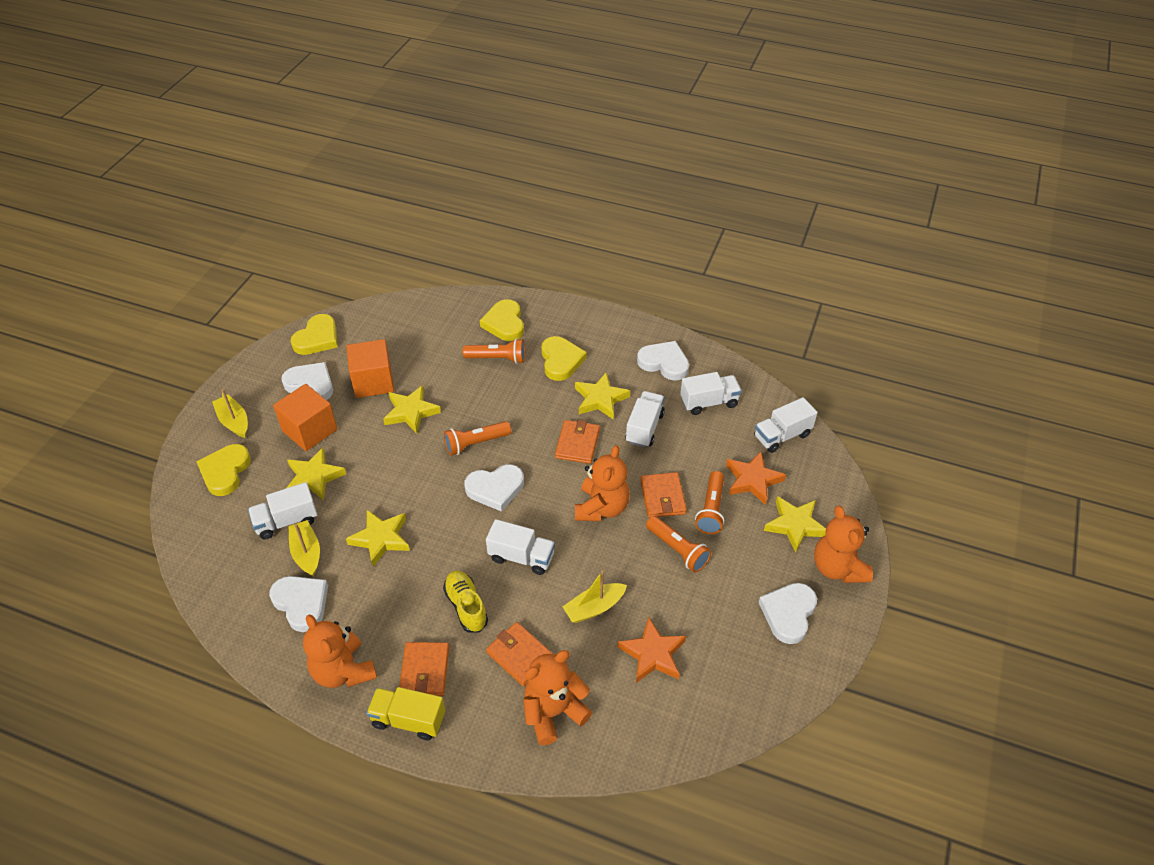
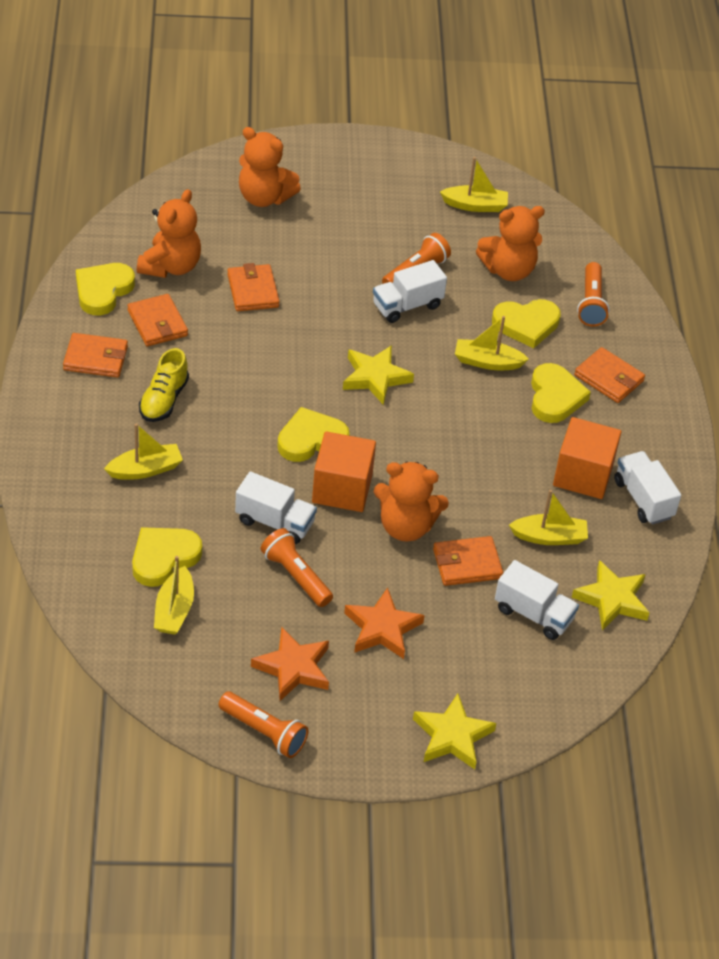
orange wallet: [399,642,449,696] [486,622,553,686] [555,420,600,464] [640,472,687,518] = 4 -> [63,333,128,378] [127,294,188,346] [227,263,280,311] [433,536,503,586] [574,347,645,403] = 5
white heart: [269,576,328,632] [281,362,333,400] [465,464,524,512] [637,341,689,381] [758,583,817,644] = 5 -> none = 0
white truck: [248,482,318,539] [486,519,555,575] [625,391,665,448] [680,372,742,415] [754,397,818,453] = 5 -> [235,471,317,544] [373,260,447,323] [495,560,579,640] [614,451,681,525] = 4
yellow boat: [212,389,248,438] [289,520,320,577] [563,570,627,623] = 3 -> [104,423,183,480] [154,556,194,635] [440,157,508,212] [455,316,529,370] [509,490,588,545] = 5
yellow heart: [196,444,251,496] [291,314,338,355] [480,299,524,341] [541,336,587,381] = 4 -> [76,263,135,315] [132,527,202,587] [277,407,350,462] [492,299,561,348] [531,363,591,423] = 5
yellow star: [286,448,346,500] [346,510,410,567] [383,385,441,434] [575,372,630,420] [764,496,826,553] = 5 -> [343,345,414,405] [413,693,496,769] [571,560,650,630] = 3
yellow truck: [366,687,446,740] = 1 -> none = 0

